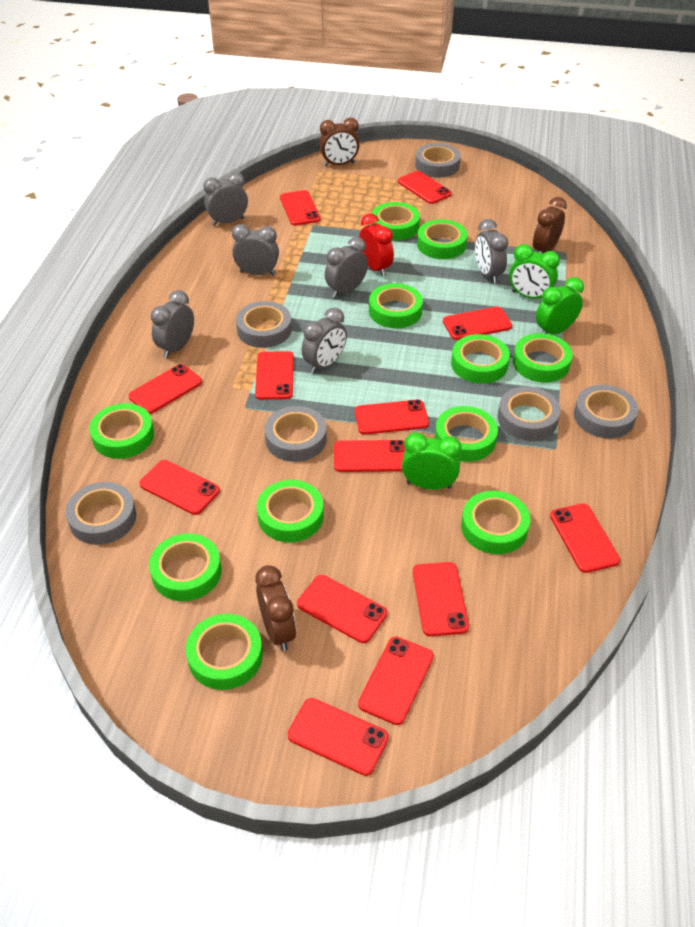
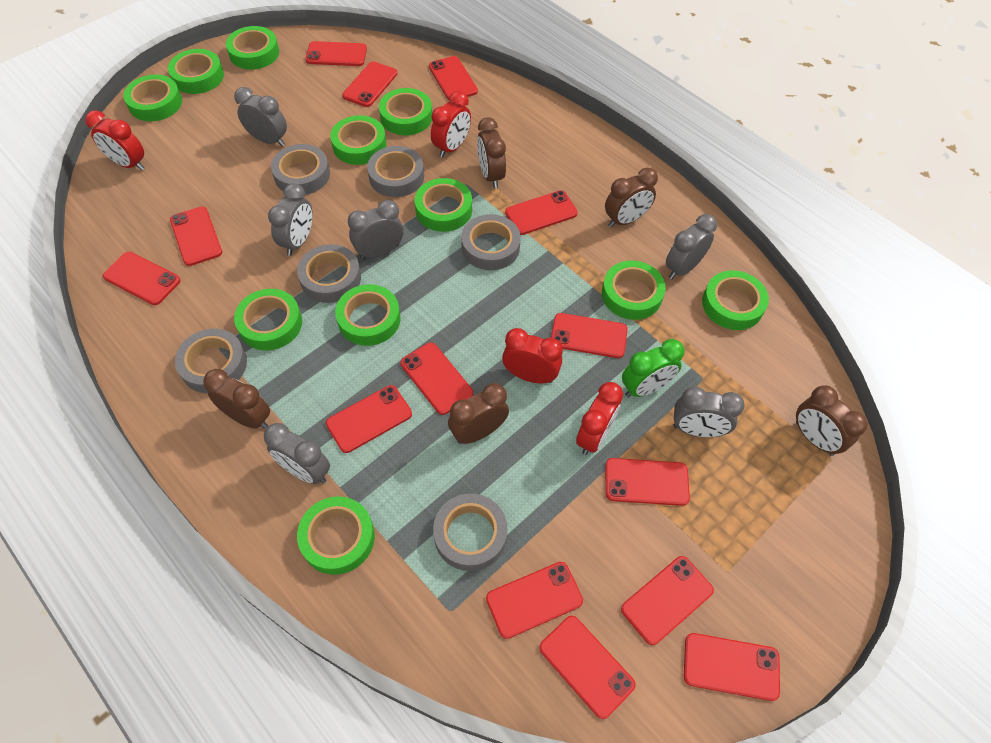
brown clock: [255,565,296,651] [319,118,360,166] [533,197,567,254] = 3 -> [203,369,270,429] [448,383,509,444] [477,117,506,188] [605,168,658,227] [796,385,868,456] = 5
green clock: [402,432,462,490] [509,244,560,299] [536,277,584,334] = 3 -> [622,339,684,397] = 1
red clock: [359,213,394,277] = 1 -> [85,111,144,170] [431,91,471,158] [502,328,563,383] [576,382,623,455] = 4
red phone: [128,364,202,414] [139,460,220,515] [255,351,294,400] [280,190,321,226] [287,698,389,776] [297,575,387,643] [334,440,406,472] [355,400,429,435] [358,636,434,725] [398,171,452,204] [413,562,469,636] [443,307,512,340] [550,503,620,573] = 13 -> [103,252,180,305] [170,207,222,266] [305,41,367,66] [326,385,412,453] [342,61,397,107] [400,343,473,415] [429,56,478,101] [486,562,583,639] [505,190,578,235] [539,616,636,719] [551,313,628,358] [605,458,690,506] [621,556,714,645] [684,633,780,701] = 14

